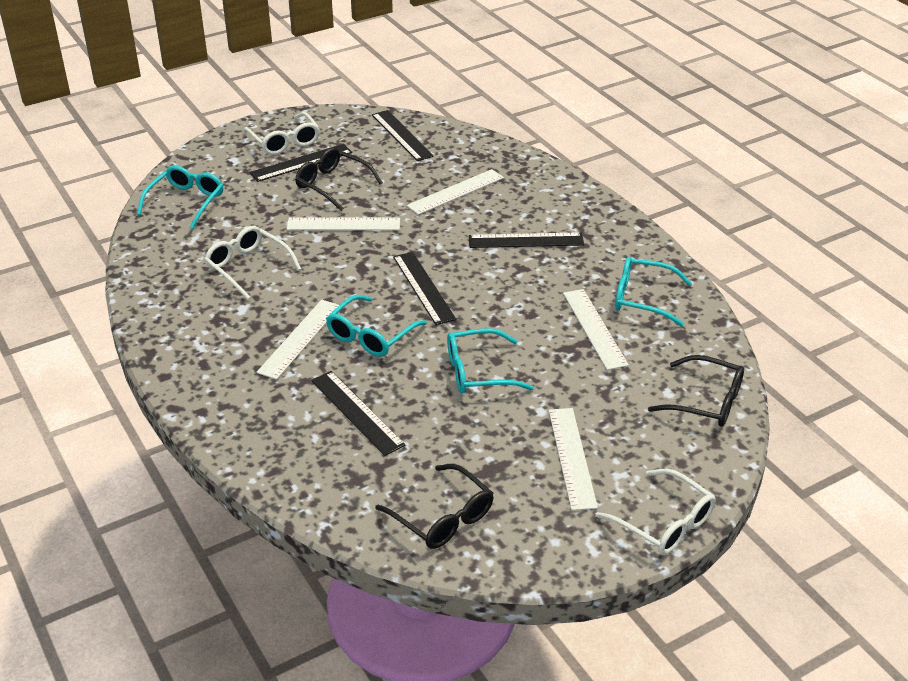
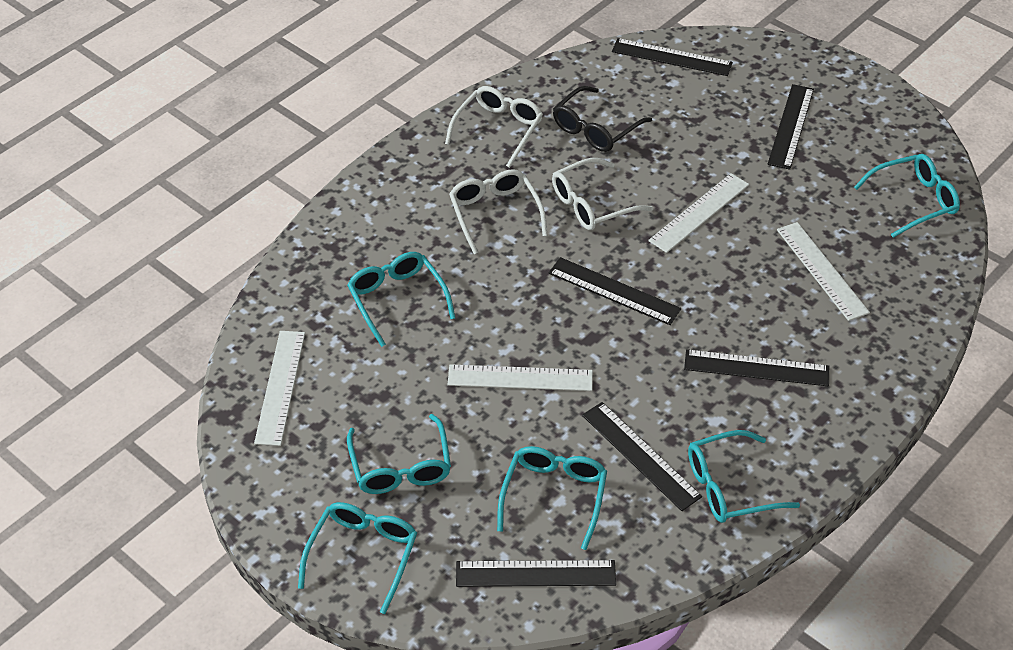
black glasses: [295,147,383,211] [375,464,494,549] [648,355,744,426] = 3 -> [553,86,652,152] = 1
black ruler: [249,144,352,182] [311,371,405,456] [372,110,434,161] [393,252,456,325] [469,232,584,248] = 5 -> [456,560,616,587] [549,257,681,325] [582,402,702,511] [612,38,733,76] [684,349,829,386] [768,84,814,170] = 6
turquoise glasses: [137,165,223,229] [326,295,427,357] [447,328,534,394] [615,257,692,326] = 4 -> [298,502,417,614] [347,252,455,347] [347,414,451,494] [497,446,607,550] [688,430,800,523] [854,154,960,238] = 6
white ruler: [257,300,339,380] [287,217,400,230] [407,169,504,215] [549,408,598,511] [563,289,629,370] = 5 -> [254,331,305,446] [448,364,593,391] [648,173,749,253] [777,222,870,321] = 4

